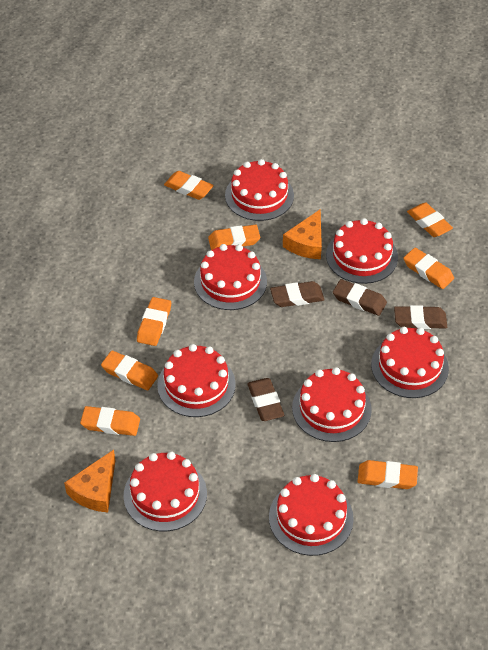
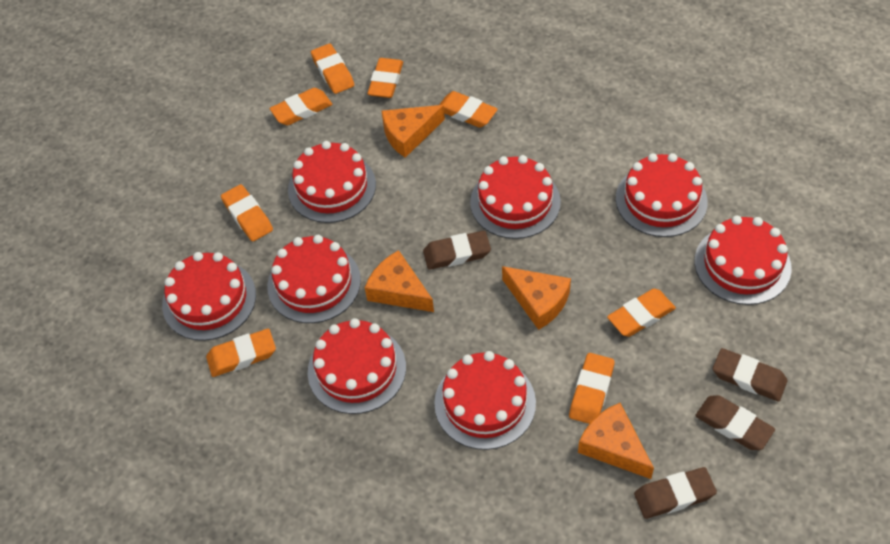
orange cheese: [64,450,115,513] [283,209,322,259] = 2 -> [365,250,434,312] [381,105,445,158] [502,266,571,330] [578,403,654,479] = 4

